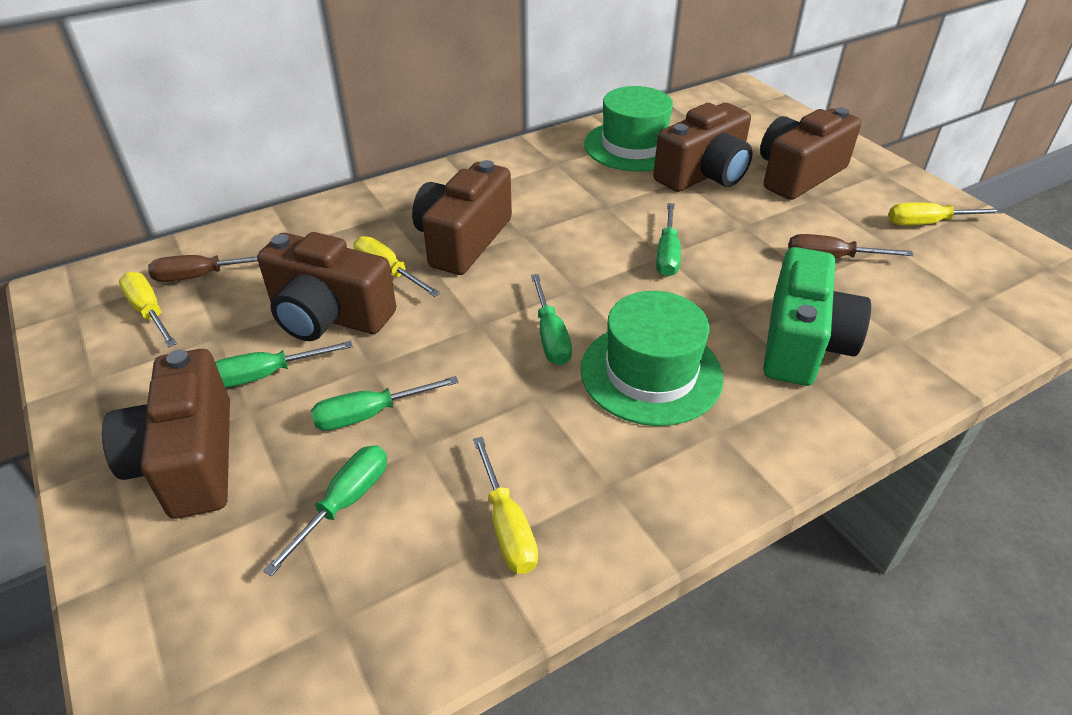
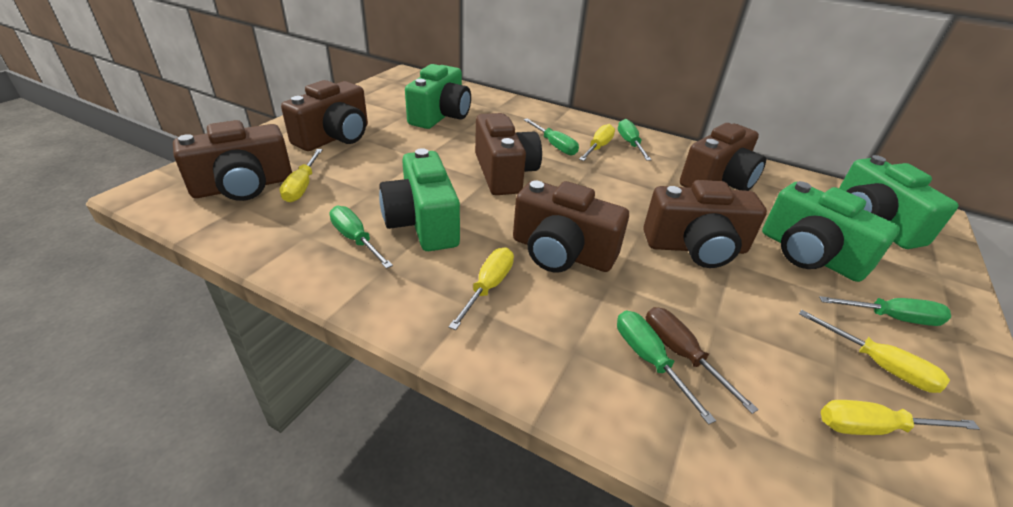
brown camera: [102,349,230,519] [257,232,396,341] [412,160,512,275] [653,103,753,192] [760,107,861,200] = 5 -> [173,120,292,201] [281,80,368,151] [475,113,542,195] [513,180,629,273] [643,180,767,268] [680,123,766,191] = 6
brown screwdriver: [148,255,258,282] [788,234,914,258] = 2 -> [646,307,759,414] = 1
green camera: [763,247,871,386] = 1 -> [379,148,460,251] [405,64,471,129] [762,181,900,282] [839,155,959,249] = 4
green hat: [580,291,724,426] [584,86,673,172] = 2 -> none = 0
yellow screwdriver: [119,272,177,347] [353,236,440,297] [473,437,538,574] [888,203,1003,225] = 4 -> [280,149,323,203] [449,248,514,330] [579,124,615,161] [799,310,950,393] [821,400,980,435] = 5

